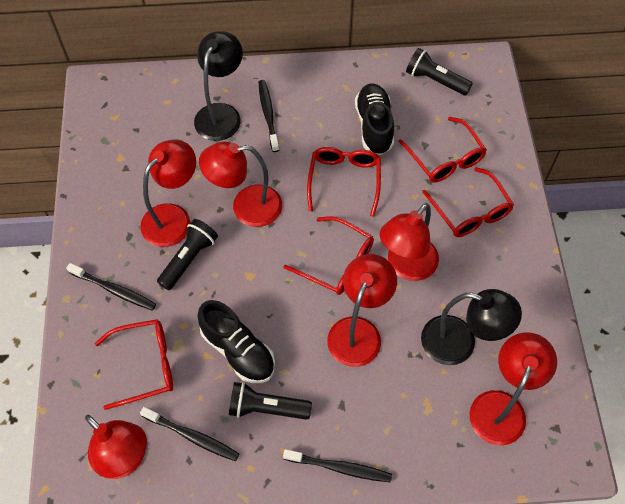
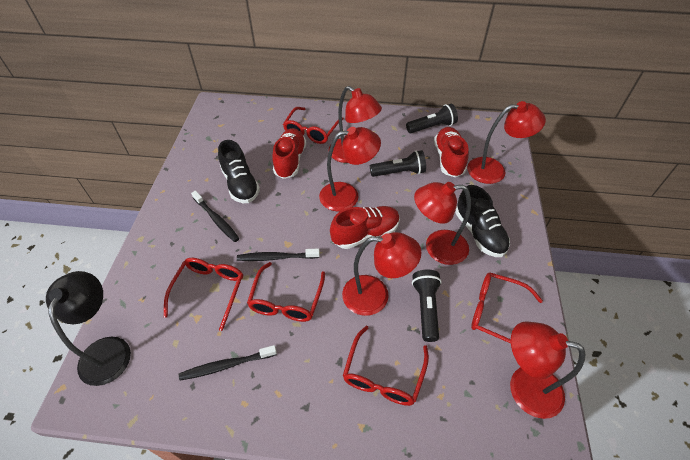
black lamp: [194,31,243,141] [421,289,522,365] = 2 -> [46,271,131,386] = 1
black toothbrush: [66,263,156,310] [140,407,239,461] [258,80,279,152] [283,449,392,482] = 4 -> [179,345,277,380] [191,191,240,242] [237,248,320,261] = 3
red shoe: none = 0 -> [272,128,306,179] [330,206,400,249] [434,127,469,177] = 3

